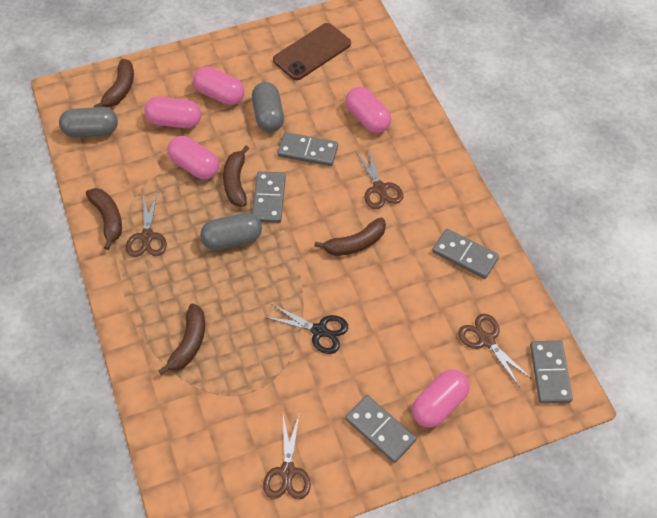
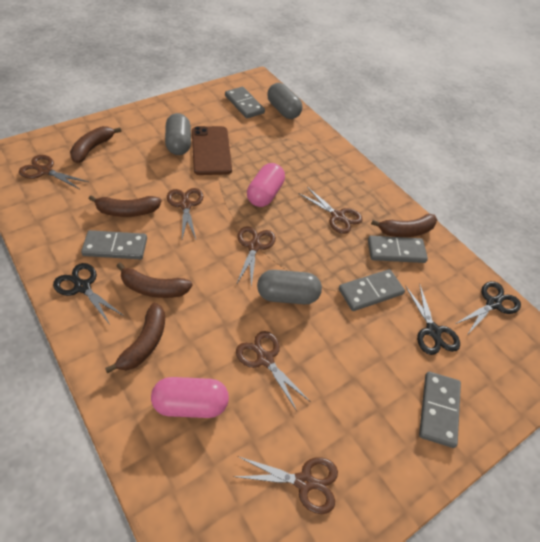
black scissors: [265,304,348,354] = 1 -> [53,263,124,323] [406,284,460,355] [456,281,521,335] = 3
brown scissors: [126,193,167,257] [263,412,311,499] [356,149,403,209] [458,314,532,387] = 4 -> [19,155,89,189] [167,188,204,239] [234,456,338,514] [236,226,276,287] [236,331,311,411] [298,187,363,234] = 6
pink capsule: [144,97,201,128] [167,136,219,179] [193,66,245,105] [346,87,391,133] [412,369,469,427] = 5 -> [151,377,229,418] [247,163,285,207] = 2

